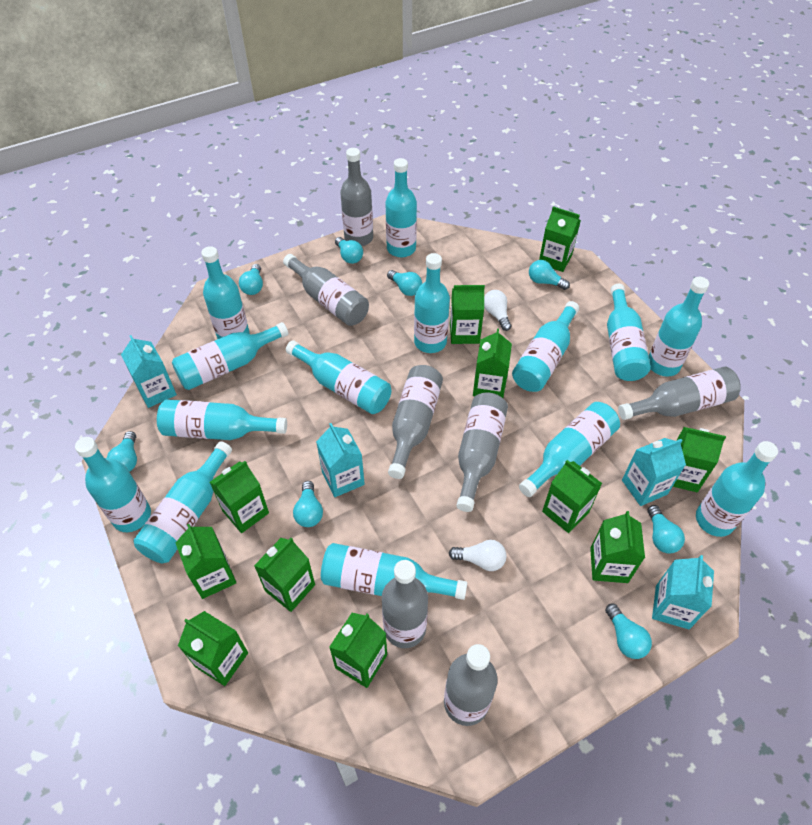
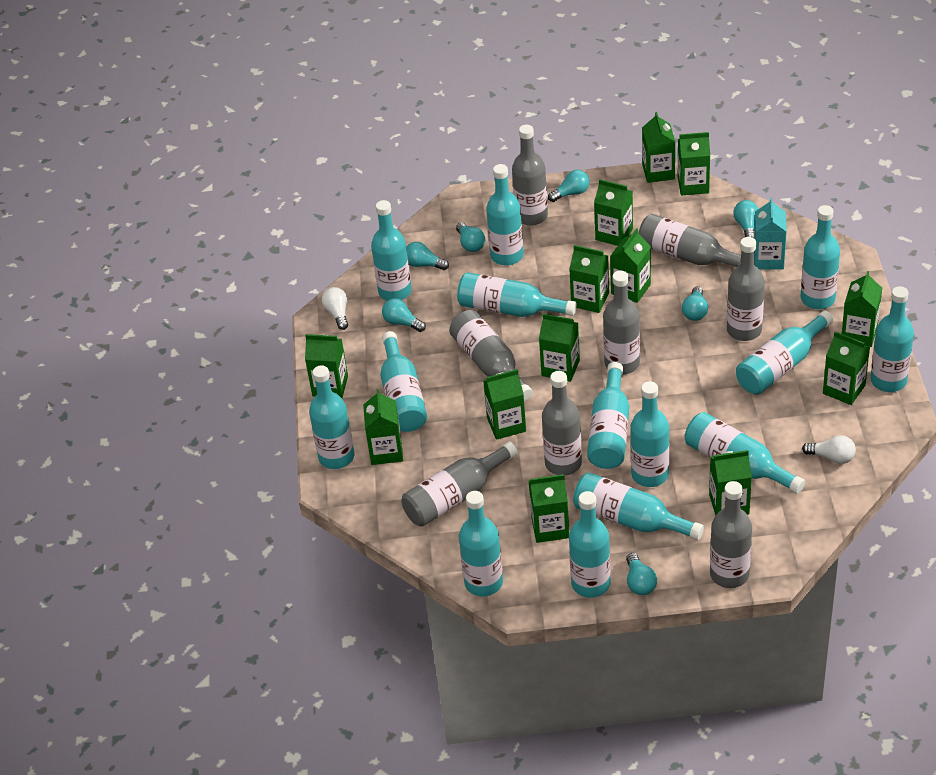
green carton: [175,524,236,599] [178,611,248,686] [210,461,269,533] [254,538,315,612] [329,613,387,688] [450,285,485,344] [473,329,512,398] [539,206,581,272] [542,460,602,533] [590,511,645,583] [673,427,726,492] = 11 -> [305,334,348,398] [363,389,403,465] [483,369,526,440] [528,474,569,543] [539,314,580,382] [569,245,609,313] [594,179,633,246] [610,228,651,303] [642,112,675,183] [678,132,710,196] [709,450,752,516] [823,331,870,405] [842,271,882,347] = 13
grey bottle: [283,254,369,326] [340,148,373,246] [382,560,428,648] [388,365,443,479] [444,644,498,726] [456,392,508,512] [618,367,741,420] = 7 -> [401,442,518,527] [449,310,533,401] [512,125,548,225] [542,371,582,476] [603,271,640,375] [639,214,741,267] [710,481,752,588] [727,237,765,341] = 8
turquoise carton: [121,335,177,408] [316,423,365,497] [622,438,686,506] [652,555,714,629] = 4 -> [754,198,787,270] = 1
turquoise light bulb: [107,431,137,472] [239,264,263,295] [293,481,323,527] [335,237,363,264] [387,270,422,296] [529,260,570,290] [605,604,652,659] [648,505,685,553] = 8 -> [382,298,426,332] [406,242,449,270] [456,222,485,252] [548,170,590,202] [626,553,657,595] [682,286,708,321] [733,200,758,238] = 7

